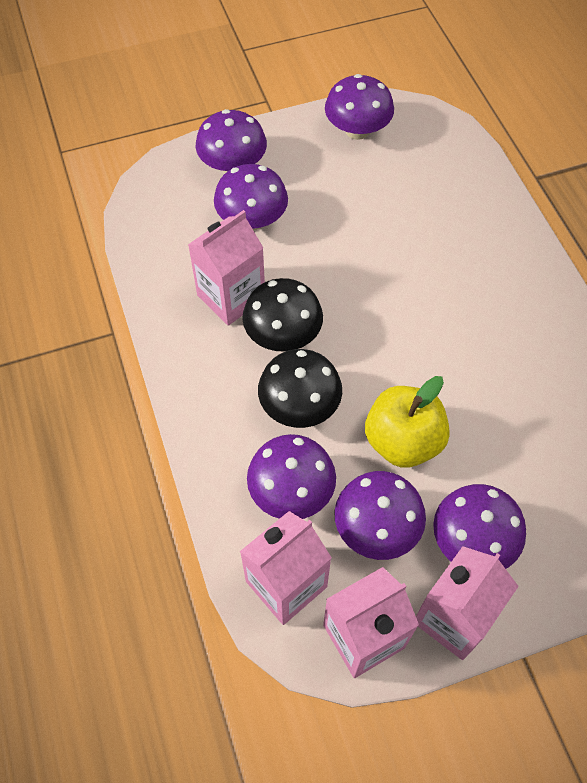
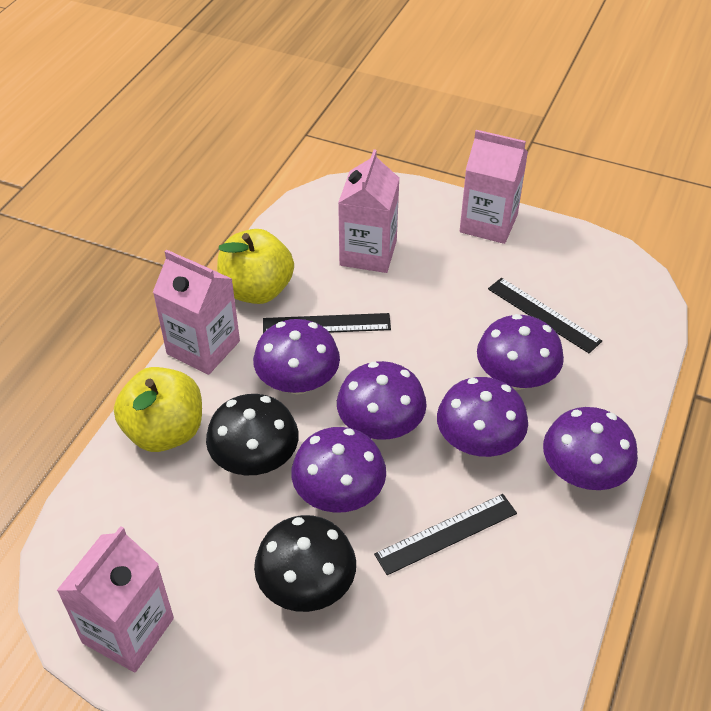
black ruler: none = 0 -> [263,313,391,333] [374,494,517,575] [488,278,602,353] = 3
yellow apple: [365,376,450,468] = 1 -> [114,367,202,452] [217,229,294,304] = 2

